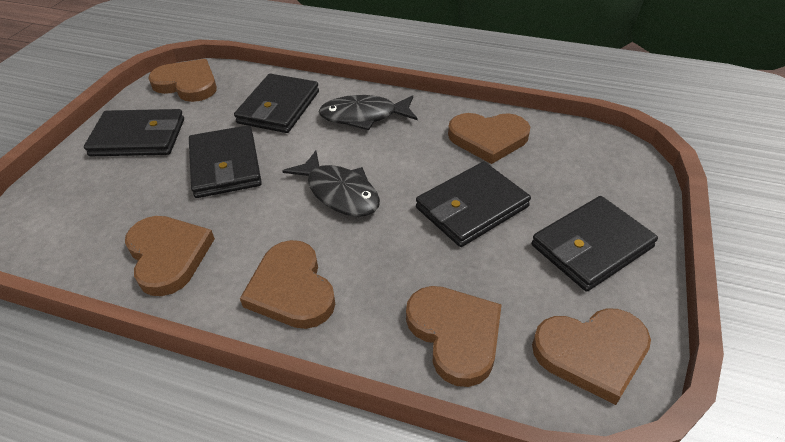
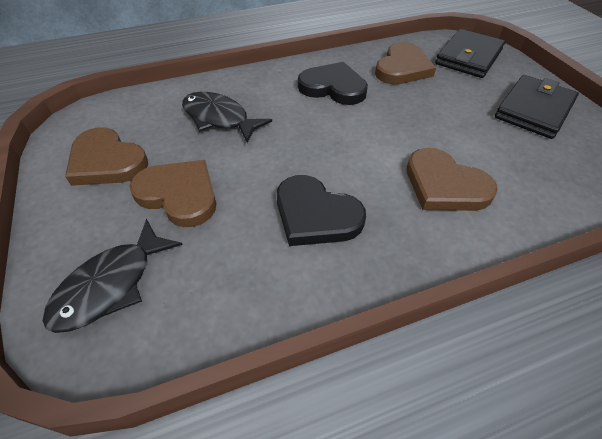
black heart: none = 0 -> [277,175,366,246] [298,62,368,105] = 2
black wallet: [84,109,184,156] [189,125,262,198] [234,73,319,133] [416,162,531,247] [532,196,658,291] = 5 -> [435,29,505,78] [495,75,579,139] = 2
brown heart: [125,216,215,296] [148,59,217,102] [240,240,335,329] [406,286,502,387] [448,113,530,164] [532,308,651,405] = 6 -> [65,127,148,186] [129,160,216,227] [375,42,436,84] [407,148,498,211] = 4

